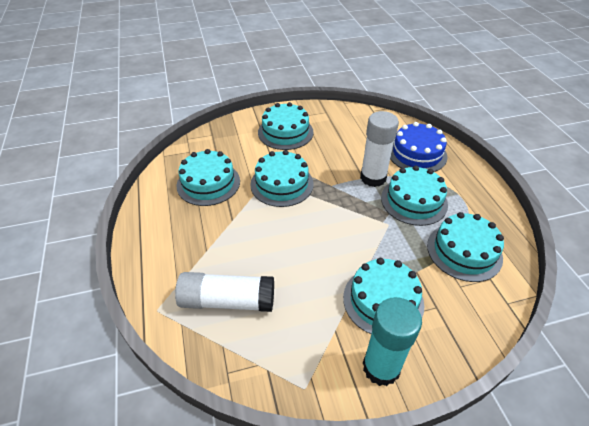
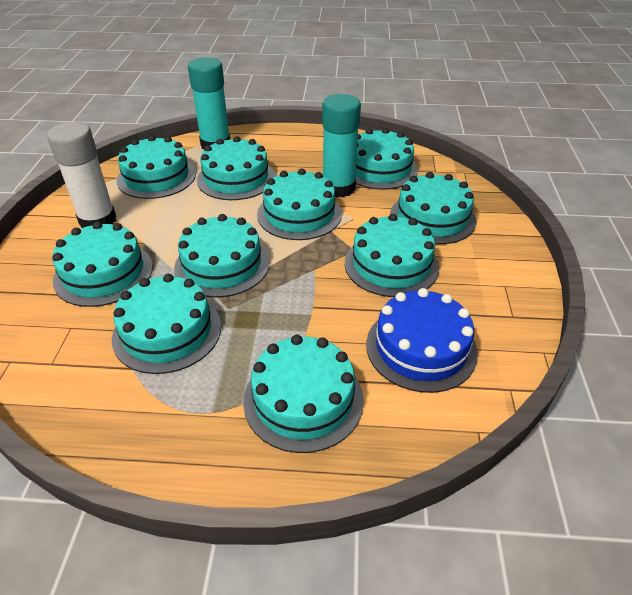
turquoise cake: [177,149,240,206] [250,150,314,207] [258,102,313,150] [343,258,424,334] [381,165,448,226] [427,212,504,282] = 6 -> [52,222,153,307] [112,274,221,374] [117,135,196,199] [174,214,270,298] [197,136,275,200] [243,335,364,453] [257,168,342,240] [345,214,440,297] [355,128,418,190] [390,172,476,244] = 10
turquoise glue stick: [363,297,422,386] = 1 -> [188,57,230,149] [322,94,361,198] = 2
white glue stick: [175,272,274,312] [360,111,399,187] = 2 -> [47,122,116,228] = 1

